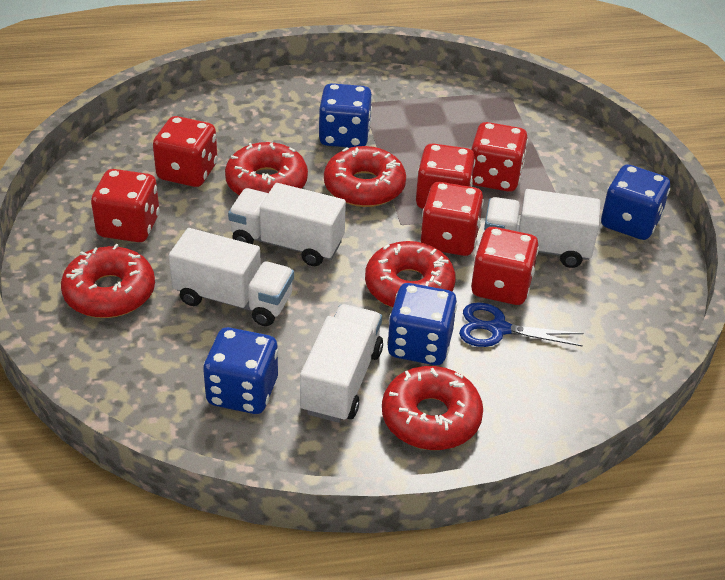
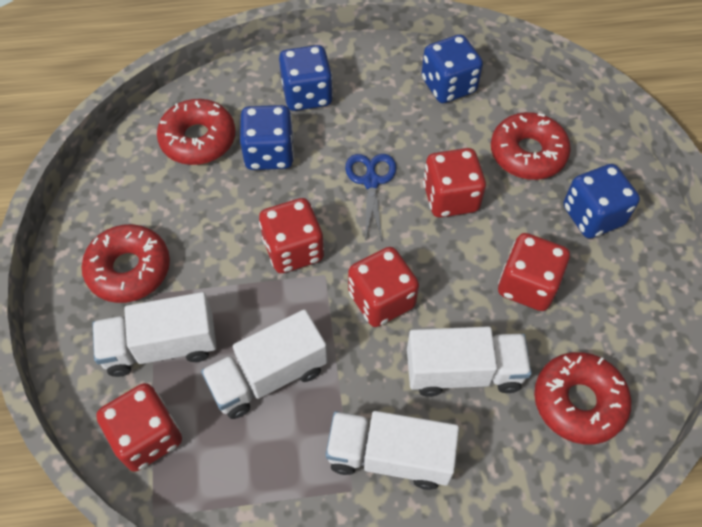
red dice: [91,169,160,242] [153,116,218,187] [416,143,475,209] [421,182,484,256] [471,122,528,192] [471,227,539,305] = 6 -> [96,383,182,472] [259,198,324,273] [348,247,419,327] [423,148,486,218] [498,233,570,311] = 5
red donut: [61,244,155,318] [225,142,308,195] [324,146,406,207] [365,241,456,308] [382,366,483,450] = 5 -> [82,224,170,303] [157,99,235,165] [491,112,571,180] [534,352,631,445] = 4

